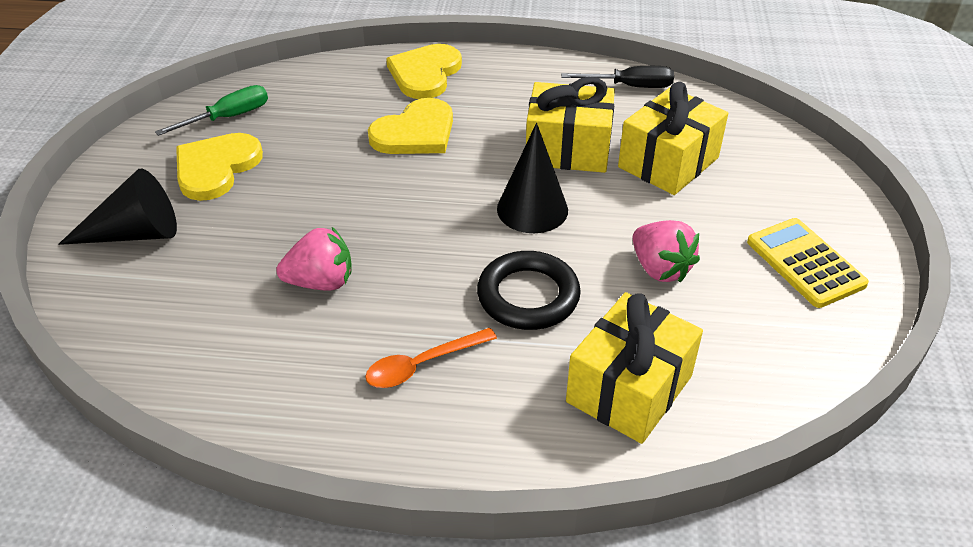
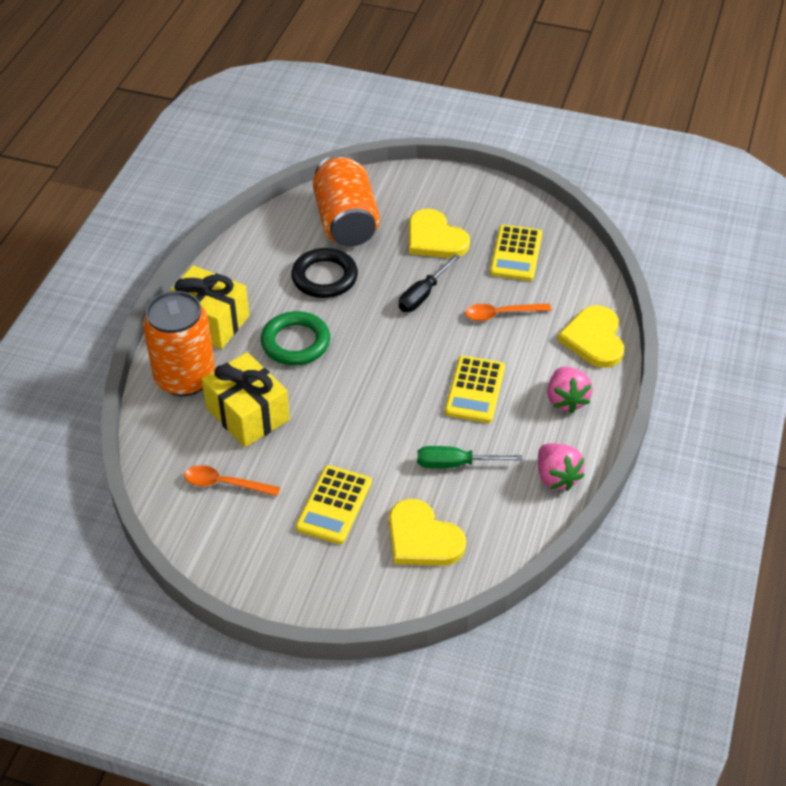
black cone: [58,169,177,245] [497,123,568,233] = 2 -> none = 0
green ring: none = 0 -> [261,311,330,365] = 1
orange can: none = 0 -> [143,291,215,396] [313,154,380,247] = 2
orange spoon: [365,328,497,388] = 1 -> [184,465,280,496] [465,304,551,321] = 2
yellow calculator: [747,218,869,308] = 1 -> [296,465,372,544] [445,356,505,423] [490,225,542,281] = 3
yellow gift: [526,77,615,173] [566,292,703,444] [618,82,728,195] = 3 -> [169,265,249,349] [202,352,290,447] = 2

